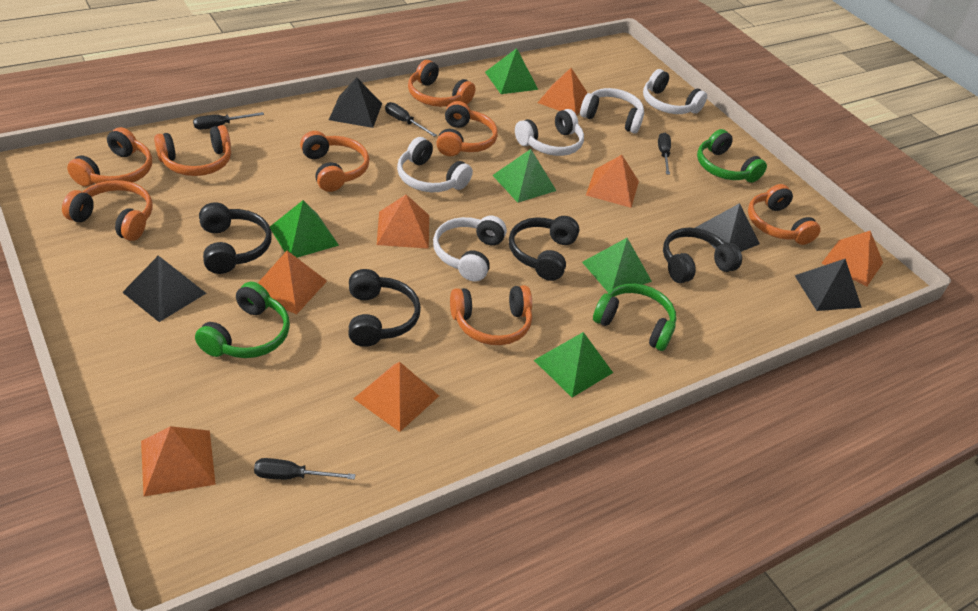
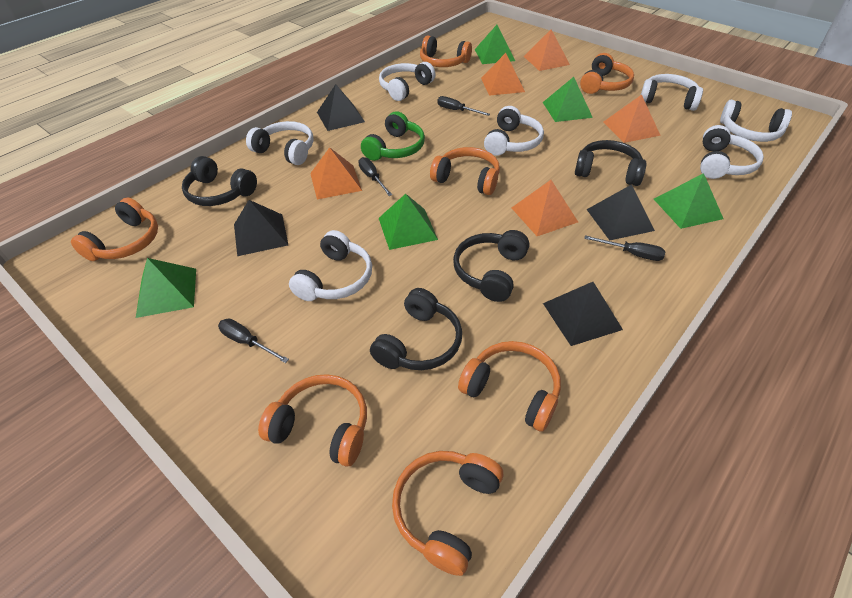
green headphones: [195,282,290,358] [593,284,677,351] [697,129,767,183] = 3 -> [361,111,425,161] = 1
orange headphones: [62,180,153,241] [67,127,152,186] [154,125,231,176] [300,131,369,192] [408,60,476,107] [436,101,498,156] [450,285,532,345] [748,184,821,245] = 8 -> [71,197,158,261] [258,374,367,467] [392,451,503,576] [420,35,472,67] [430,147,500,195] [458,341,561,432] [580,53,634,94] = 7
orange pyramid: [141,426,216,497] [258,251,327,314] [353,362,439,432] [377,194,429,249] [538,68,587,115] [586,155,639,208] [822,231,883,287] = 7 -> [310,147,362,199] [481,53,525,96] [512,180,578,236] [524,30,570,71] [604,95,661,143] = 5
white headphones: [397,137,473,192] [433,216,507,282] [515,109,584,156] [580,88,644,134] [643,69,707,114] = 5 -> [246,121,313,165] [289,230,372,301] [379,62,436,101] [484,106,544,156] [641,74,703,111] [700,125,764,179] [720,100,792,142] = 7

